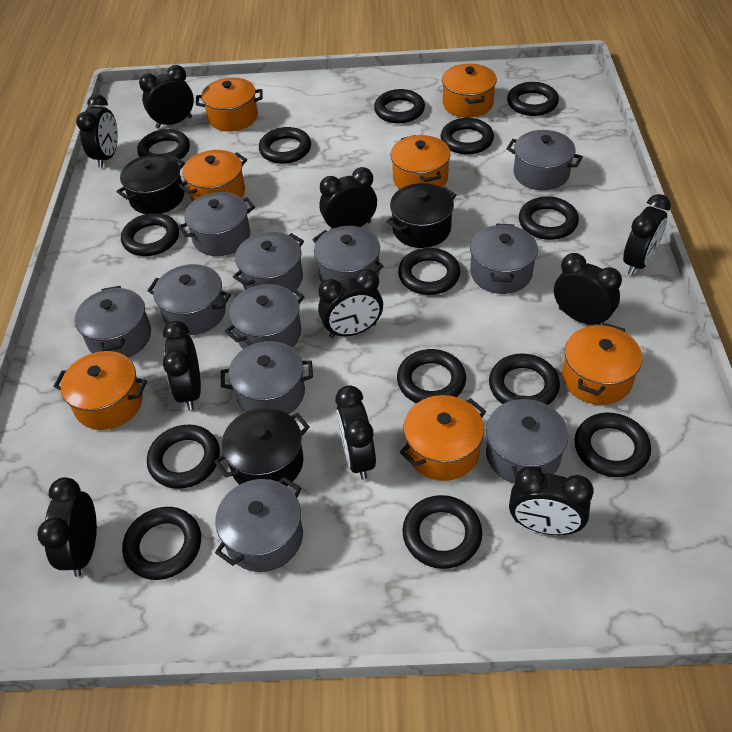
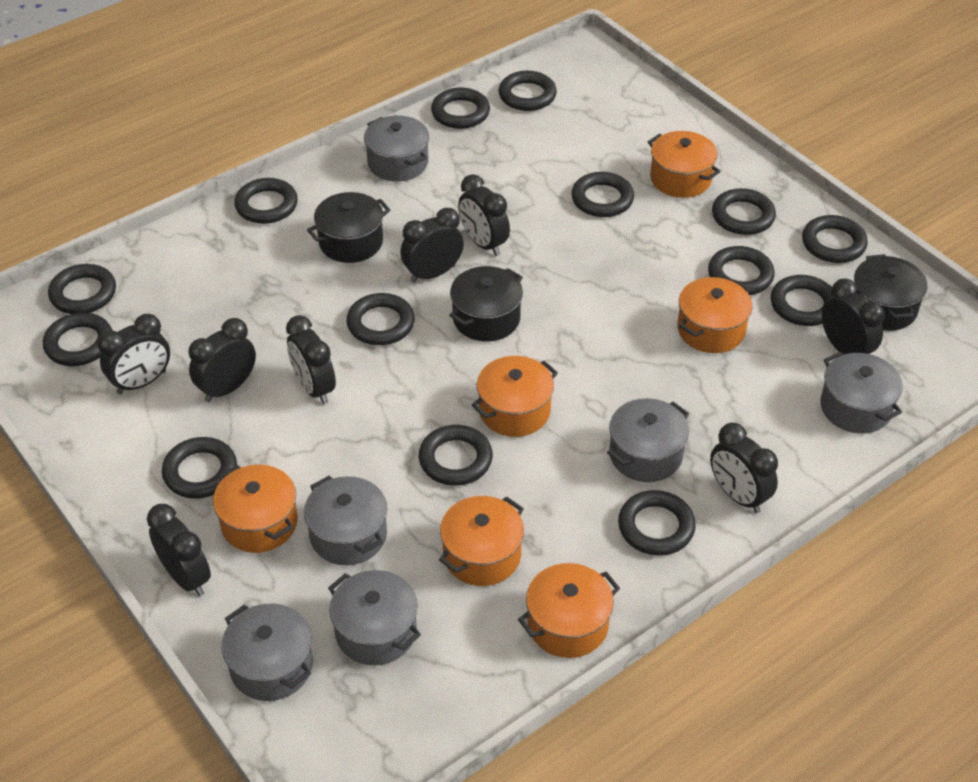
black clock: [37,477,97,577] [76,94,118,168] [139,65,194,128] [163,321,201,410] [318,269,383,338] [319,167,377,230] [335,385,376,480] [509,466,594,535] [554,253,622,326] [623,194,671,275] = 10 -> [98,314,170,394] [147,504,211,596] [189,318,256,402] [286,315,336,405] [400,208,464,283] [458,174,510,256] [710,423,778,513] [822,278,885,354] = 8
grey pot: [75,286,151,358] [147,264,231,335] [178,192,255,256] [215,477,303,572] [221,341,313,414] [225,284,305,349] [233,232,304,292] [312,226,384,282] [470,223,538,294] [486,395,568,484] [506,130,583,190] = 11 -> [221,603,313,701] [304,476,387,565] [328,570,421,665] [364,116,429,182] [607,398,689,482] [820,352,903,434] = 6
orange pot: [53,351,147,430] [178,150,247,201] [196,77,263,132] [391,135,451,189] [400,395,486,481] [442,64,497,118] [562,323,642,405] = 7 -> [213,465,298,553] [439,496,524,586] [472,356,558,437] [518,563,620,658] [648,131,721,198] [677,277,752,353] = 6

